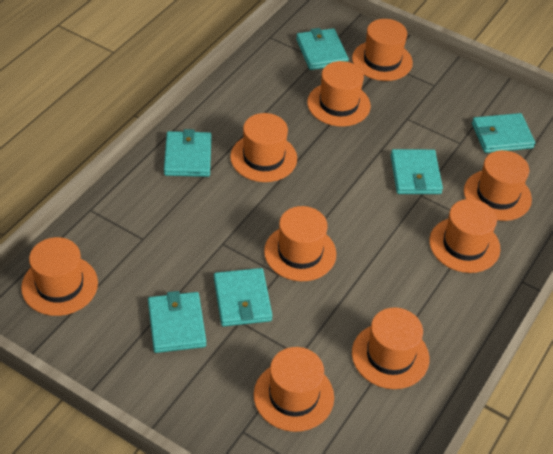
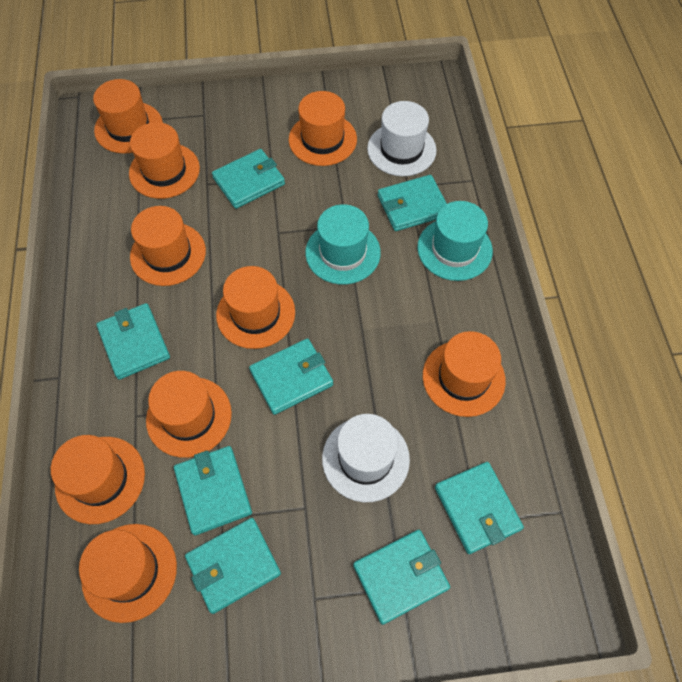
turquoise hat: none = 0 -> [305,204,381,285] [417,201,493,281] = 2
turquoise wallet: [148,291,206,353] [164,129,212,177] [214,268,273,327] [296,28,349,70] [391,149,443,194] [472,113,535,153] = 6 -> [96,303,170,380] [174,446,252,535] [185,518,281,614] [212,149,285,209] [249,338,333,415] [353,530,450,625] [378,175,447,231] [435,462,524,554] = 8
white hat: none = 0 -> [322,414,410,502] [367,101,437,176] = 2

